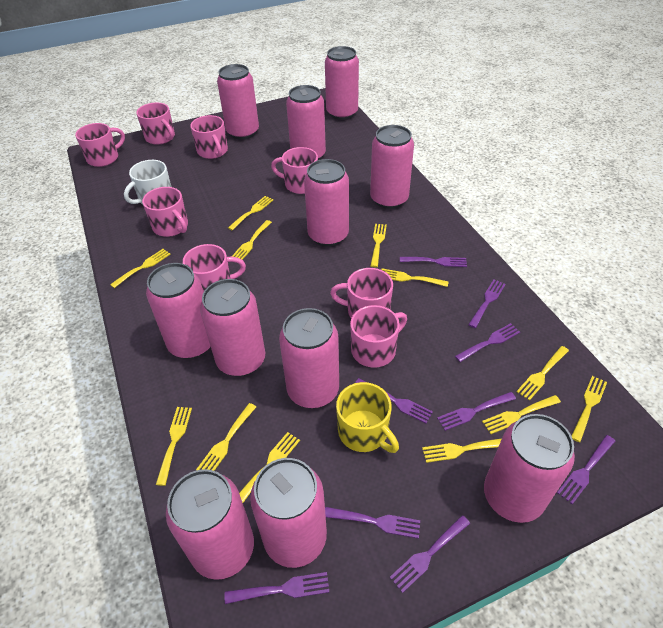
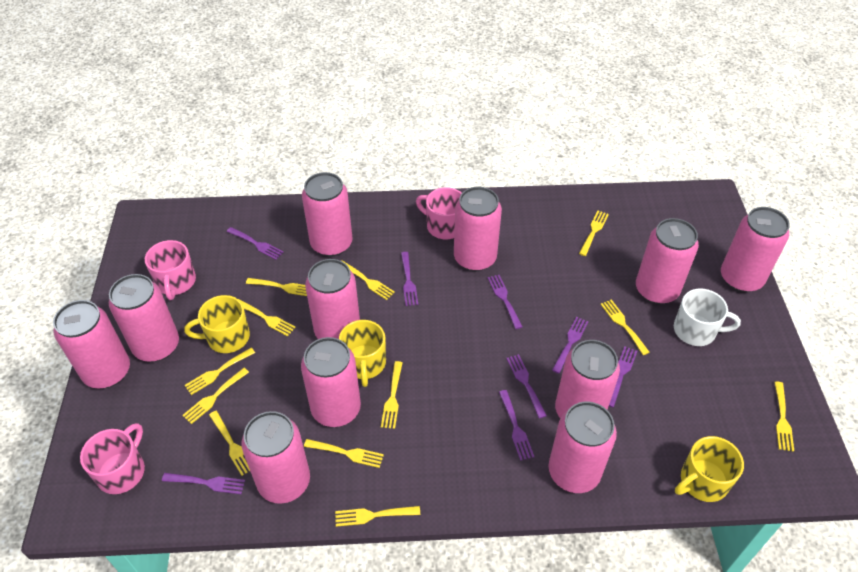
pink mug: [75,123,125,167] [136,102,175,145] [142,187,188,237] [183,244,246,292] [190,115,228,159] [271,147,318,194] [330,268,393,318] [350,305,407,368] = 8 -> [80,423,145,494] [145,240,196,300] [416,187,462,239] = 3
purple fork: [225,572,329,604] [325,507,420,539] [355,378,433,423] [390,515,470,593] [400,257,467,267] [437,392,516,431] [455,323,520,362] [468,280,506,328] [557,435,615,504] = 9 -> [162,473,245,494] [227,227,284,260] [401,252,418,306] [488,275,522,329] [499,390,534,461] [506,354,547,418] [552,317,589,374] [609,346,637,407] = 8
yellow mug: [336,382,399,453] = 1 -> [184,295,250,353] [339,320,386,387] [675,436,744,502] = 3

